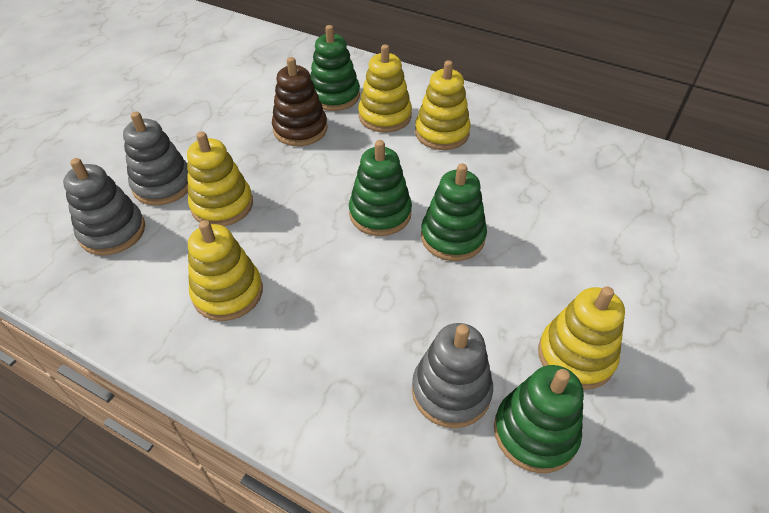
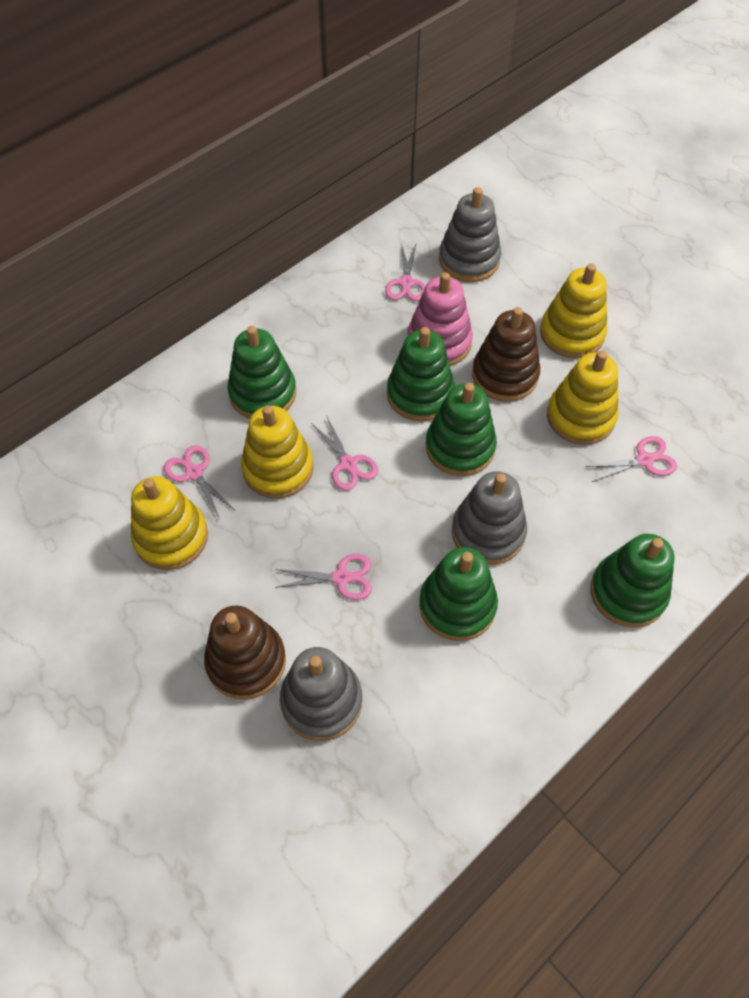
brown stacking toy: [272,57,327,146] = 1 -> [204,605,286,700] [472,307,540,402] = 2
green stacking toy: [310,25,360,111] [349,140,412,236] [421,163,487,261] [494,365,584,473] = 4 -> [227,326,296,419] [387,327,455,422] [419,547,498,641] [425,383,497,476] [590,534,675,628] = 5
pink scissors: none = 0 -> [164,445,236,519] [275,554,372,600] [311,415,378,491] [385,242,426,301] [585,436,677,482] = 5
pink stacking toy: none = 0 -> [407,272,473,366] = 1
yellow stacking toy: [187,131,253,226] [188,220,263,321] [358,44,412,133] [415,60,471,150] [538,286,625,390] = 5 -> [131,476,208,570] [241,405,313,499] [540,264,608,358] [547,351,618,445] = 4

